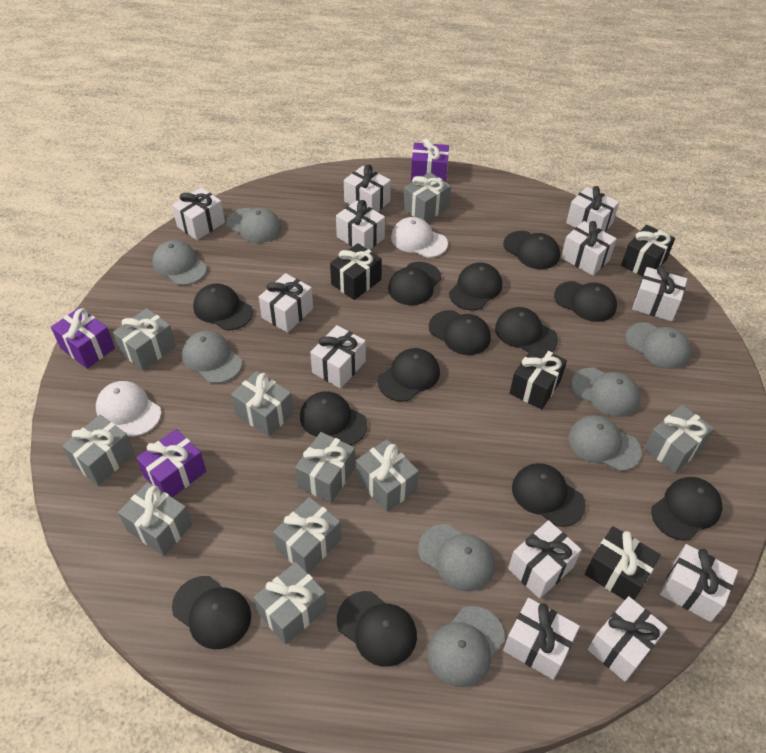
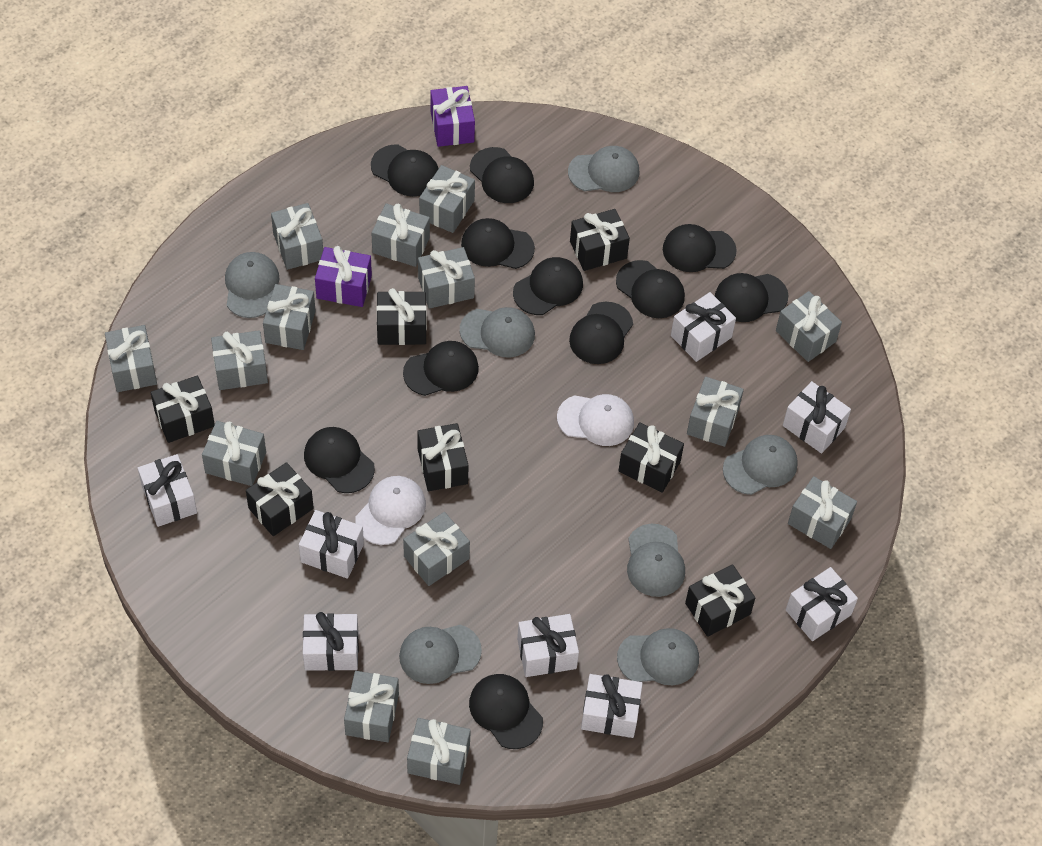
black cap: [172,576,251,649] [193,284,253,330] [300,391,367,445] [337,591,417,667] [378,348,440,402] [388,262,442,305] [429,310,491,355] [449,262,502,310] [495,307,558,353] [503,231,560,269] [512,463,586,527] [554,281,617,322] [651,477,722,541] = 13 -> [304,427,375,493] [371,145,439,197] [403,341,479,396] [461,218,535,269] [469,674,543,749] [470,147,534,203] [513,257,583,315] [569,302,633,364] [616,260,685,318] [663,224,737,272] [715,273,789,322] = 11
black gift: [330,243,382,300] [510,345,567,410] [585,526,661,600] [621,225,675,277] = 4 -> [151,375,215,443] [246,462,314,536] [376,288,427,345] [417,423,469,491] [570,209,630,271] [618,422,684,493] [685,564,755,637] = 7
grey cap: [152,240,207,285] [182,331,242,384] [226,208,282,243] [418,524,495,591] [428,606,505,687] [568,415,642,471] [571,368,640,417] [625,322,691,369] = 8 -> [225,252,279,318] [399,625,482,684] [460,307,535,357] [568,146,640,192] [617,628,699,685] [627,524,685,597] [723,435,798,495] = 7
grey gift: [62,415,135,486] [113,308,176,371] [118,482,192,556] [231,371,294,437] [254,562,327,644] [273,497,341,573] [295,432,355,503] [356,439,419,512] [403,172,451,222] [644,405,714,473] = 10 -> [105,325,157,392] [202,421,266,486] [211,330,268,390] [263,284,316,350] [271,203,323,270] [344,671,399,742] [371,203,430,267] [403,512,470,586] [407,718,471,785] [418,247,475,309] [419,165,475,233] [687,376,744,447] [776,291,842,362] [788,476,857,549] = 14
purple gift: [51,307,115,369] [136,429,206,497] [411,138,449,182] = 3 -> [315,246,372,307] [431,86,475,147] = 2
white gift: [172,187,225,240] [259,273,313,333] [310,325,366,389] [336,200,385,250] [344,165,391,212] [503,598,580,680] [508,520,581,599] [561,221,617,276] [566,186,619,232] [588,596,668,682] [632,266,687,321] [660,544,738,622] = 12 -> [138,454,197,527] [299,510,364,579] [303,612,359,671] [517,614,579,677] [581,674,643,738] [671,292,736,362] [783,381,851,453] [786,567,858,641] = 8

